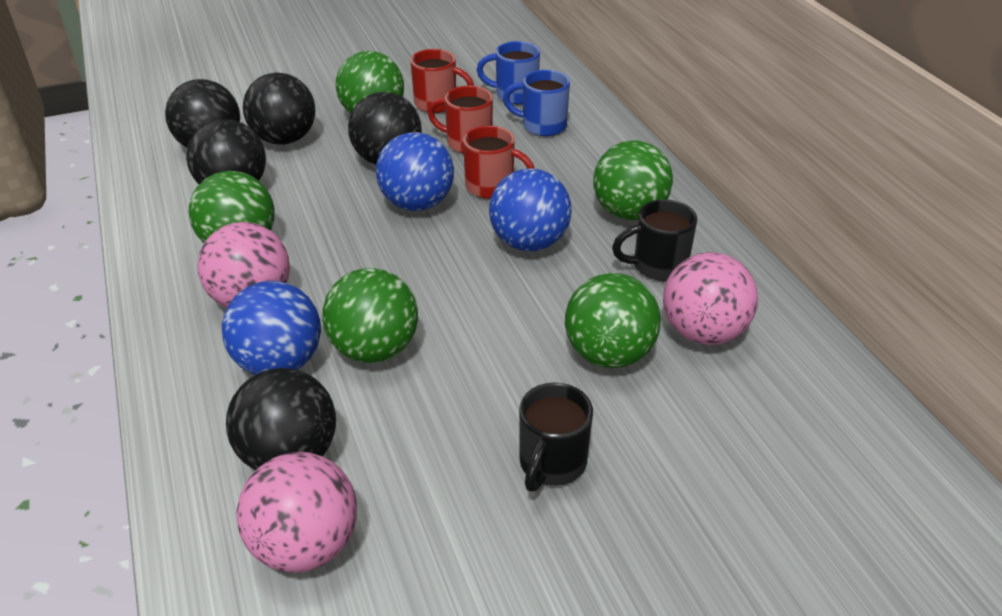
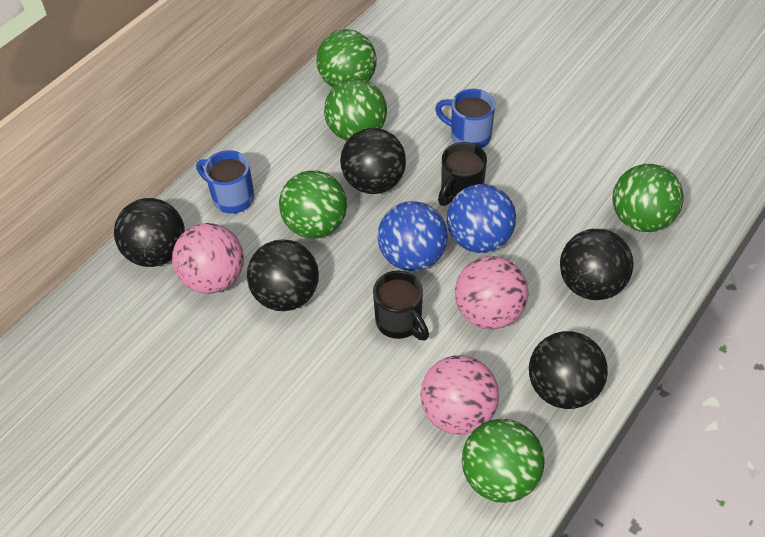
blue ball: [222,281,321,375] [376,132,454,211] [489,168,572,251] = 3 -> [378,201,448,271] [447,184,516,253] = 2
red mug: [411,49,474,113] [427,86,493,153] [463,126,534,199] = 3 -> none = 0

